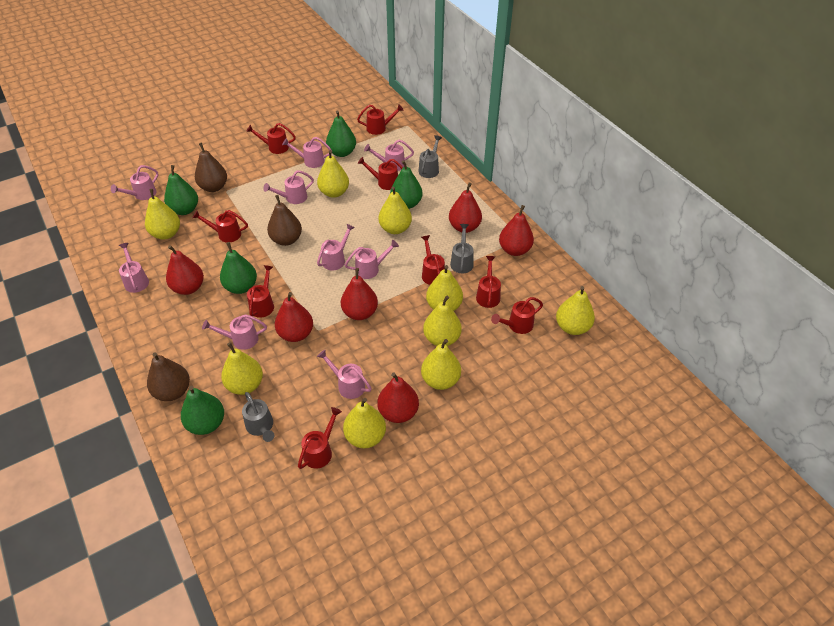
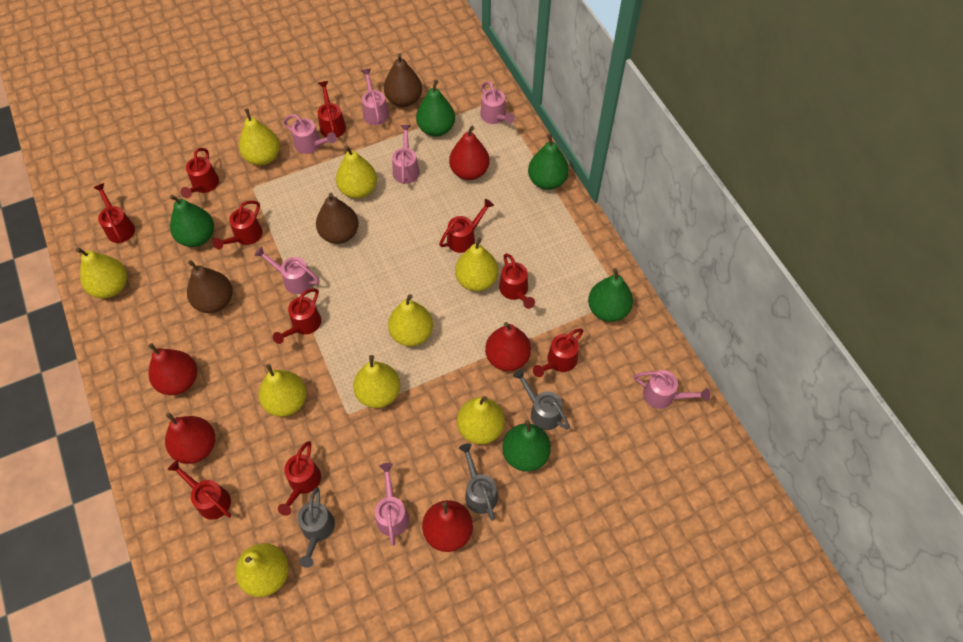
pink watering can: [111,165,158,200] [119,243,149,293] [202,314,267,350] [263,170,314,204] [282,137,331,168] [317,224,355,270] [317,350,372,399] [345,240,399,279] [364,139,414,171] = 9 -> [254,246,320,294] [283,114,337,154] [361,69,389,125] [375,463,409,546] [392,125,420,184] [480,81,515,124] [634,370,710,409] = 7
red pear: [166,245,204,295] [275,292,313,342] [341,268,378,320] [377,373,419,423] [449,183,482,233] [499,205,534,256] = 6 -> [148,343,197,395] [165,413,215,464] [422,500,473,552] [449,126,490,180] [485,322,531,371] = 5
red watering can: [192,210,248,242] [246,123,296,154] [247,265,274,318] [298,407,342,469] [357,104,404,135] [358,157,403,190] [421,235,445,285] [476,256,501,308] [491,297,543,334] = 9 -> [93,183,135,243] [168,460,231,520] [181,148,219,198] [213,201,262,250] [273,288,321,344] [278,441,321,516] [318,81,346,138] [439,199,494,253] [499,253,535,309] [533,329,584,377] = 10

